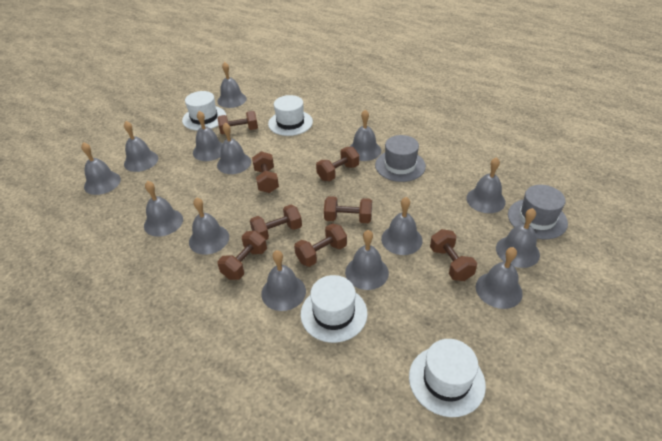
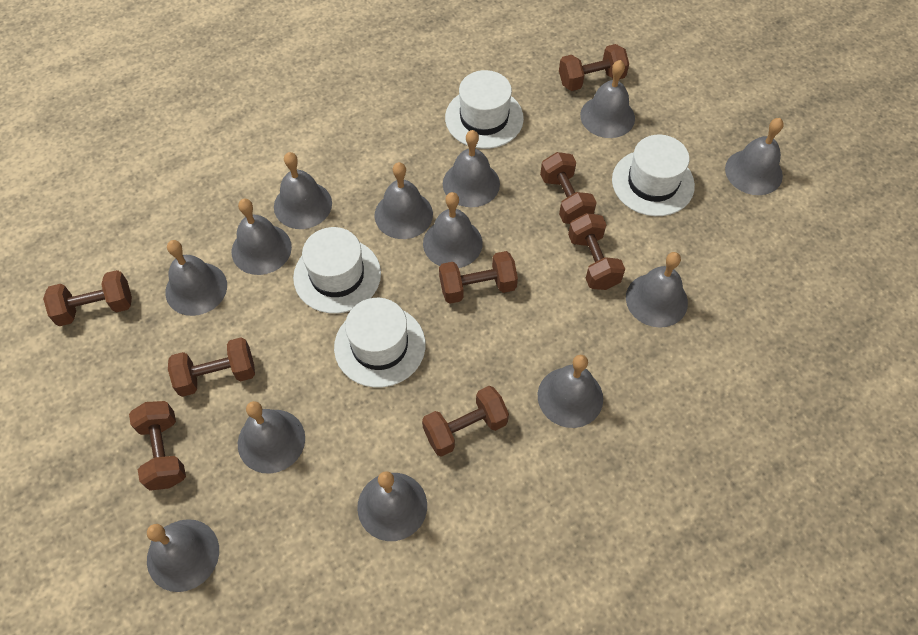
grey bell: [81,142,121,195] [124,121,158,172] [144,181,183,237] [189,197,229,254] [193,111,223,161] [217,123,251,174] [218,62,247,108] [261,250,306,311] [345,230,389,290] [349,110,381,161] [381,197,422,255] [466,157,506,213] [476,247,523,309] [496,208,540,268] = 14 -> [147,519,219,592] [165,240,227,316] [232,199,292,275] [238,401,305,473] [274,152,332,229] [357,471,427,541] [374,162,433,239] [423,192,483,268] [443,130,500,207] [538,355,603,428] [580,60,635,138] [626,252,688,328] [725,118,784,195] = 13
grey hat: [375,135,426,182] [508,185,568,239] = 2 -> none = 0

